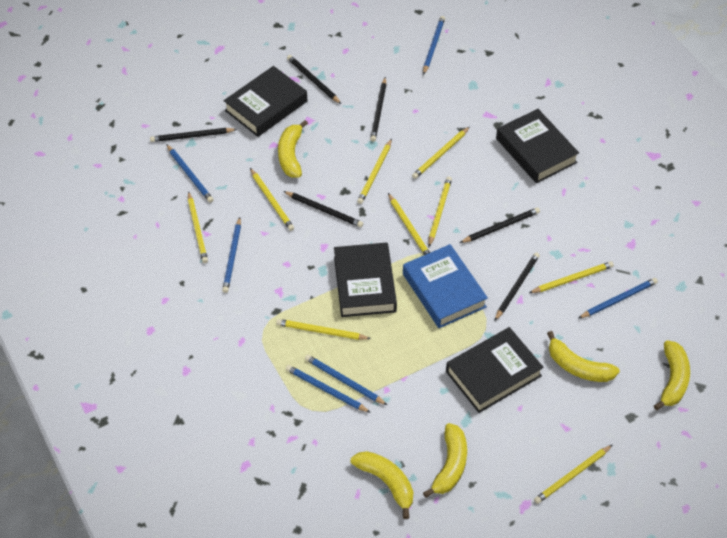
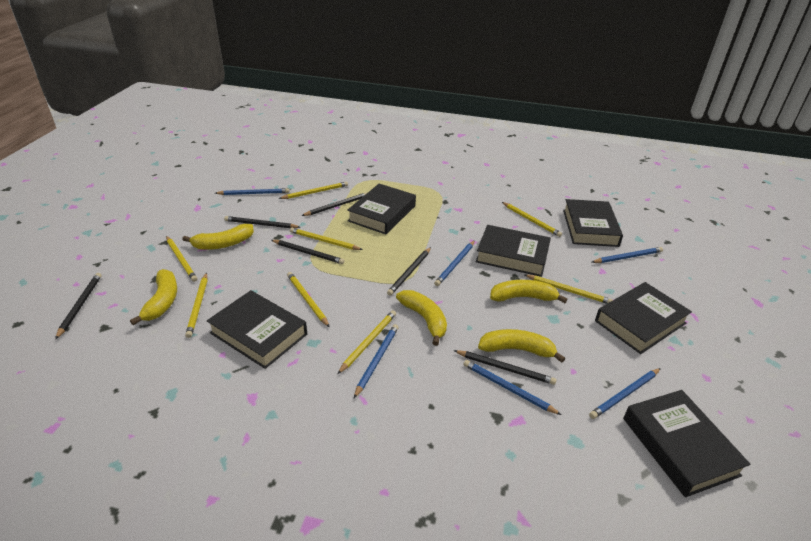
black book: [224,66,307,137] [334,242,397,317] [446,327,544,413] [496,109,579,183] = 4 -> [207,290,307,369] [347,184,416,234] [476,225,551,277] [563,199,623,247] [595,282,692,354] [623,390,751,497] = 6
blue book: [403,244,488,328] = 1 -> none = 0
yellow pencil: [188,191,208,263] [250,168,294,231] [276,319,371,340] [357,139,392,204] [388,193,430,255] [412,127,470,179] [428,177,452,247] [529,261,614,293] [534,445,612,504] = 9 -> [166,236,197,282] [185,272,208,338] [279,182,348,199] [287,272,330,327] [290,228,363,250] [338,310,396,374] [502,202,562,237] [525,275,613,304] = 8

